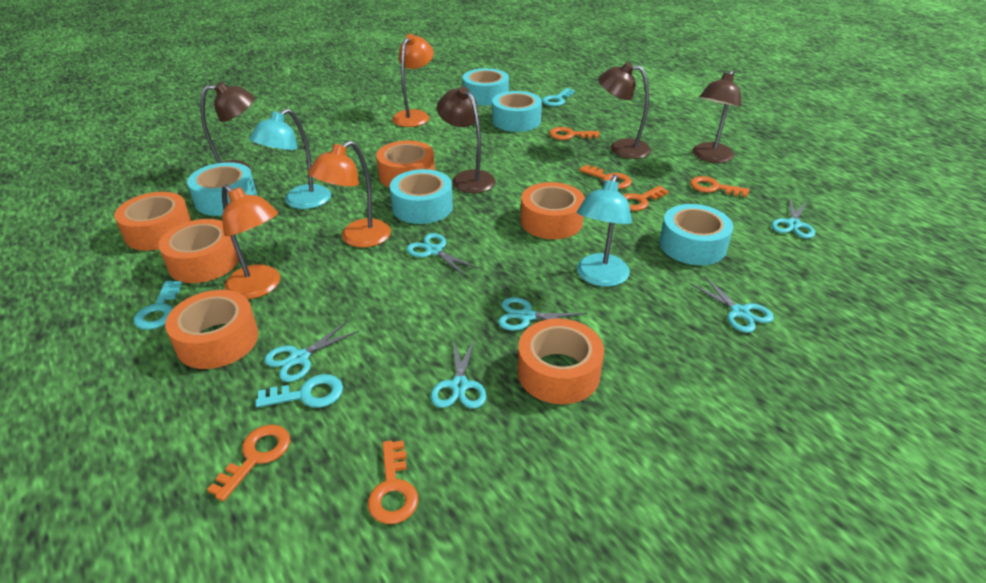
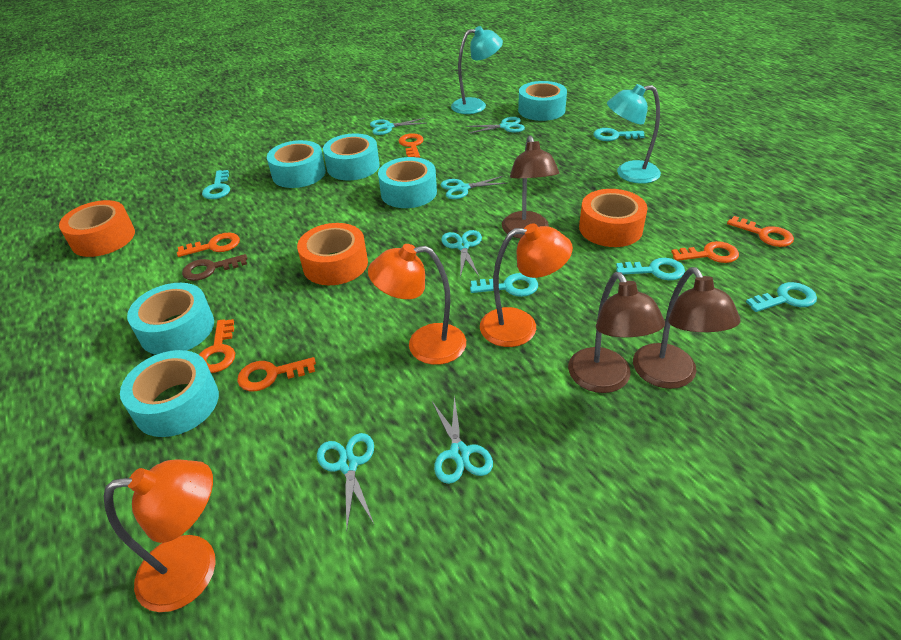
brown key: none = 0 -> [182,254,247,281] = 1
brown lamp: [200,82,255,170] [437,86,496,193] [598,62,651,159] [693,70,741,163] = 4 -> [502,136,559,239] [568,272,665,393] [633,267,741,389] = 3
orange tape: [114,192,192,251] [158,219,239,283] [165,290,259,369] [376,141,435,188] [518,318,604,404] [521,182,585,239] = 6 -> [59,200,135,257] [297,223,368,285] [579,189,648,247] = 3
turquoise key: [133,281,182,330] [255,374,343,408] [542,88,575,106] = 3 -> [202,170,230,199] [470,273,538,297] [594,128,645,141] [616,258,685,280] [746,282,817,312] = 5
turquoise tape: [187,162,257,216] [390,169,453,224] [463,68,509,106] [492,91,542,132] [659,204,733,265] = 5 -> [120,350,219,437] [127,283,214,355] [267,140,326,188] [323,134,380,180] [378,157,437,208] [518,81,567,121] = 6

